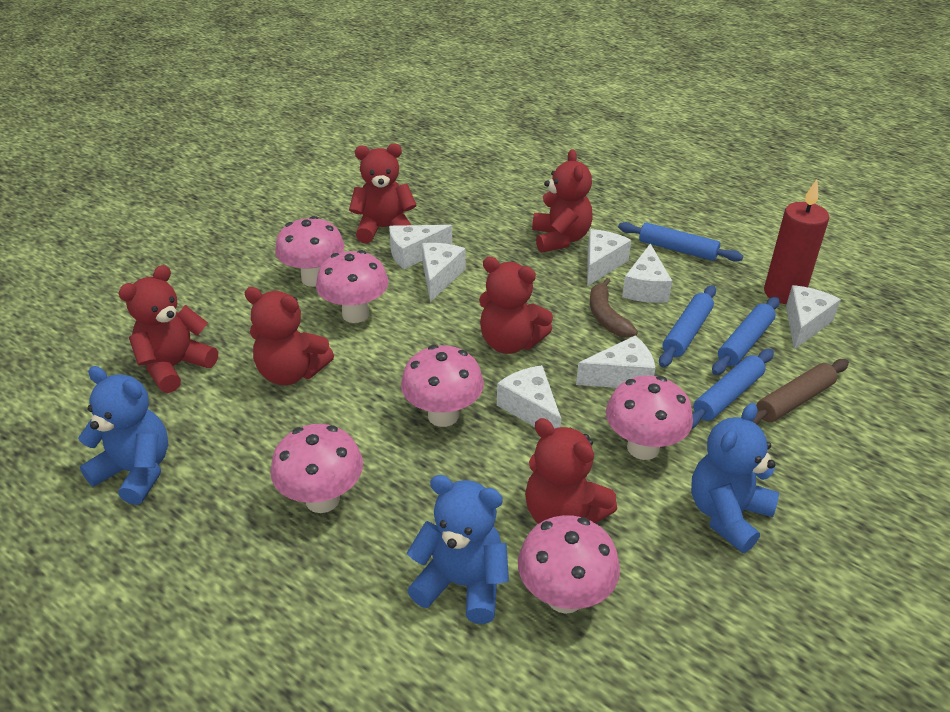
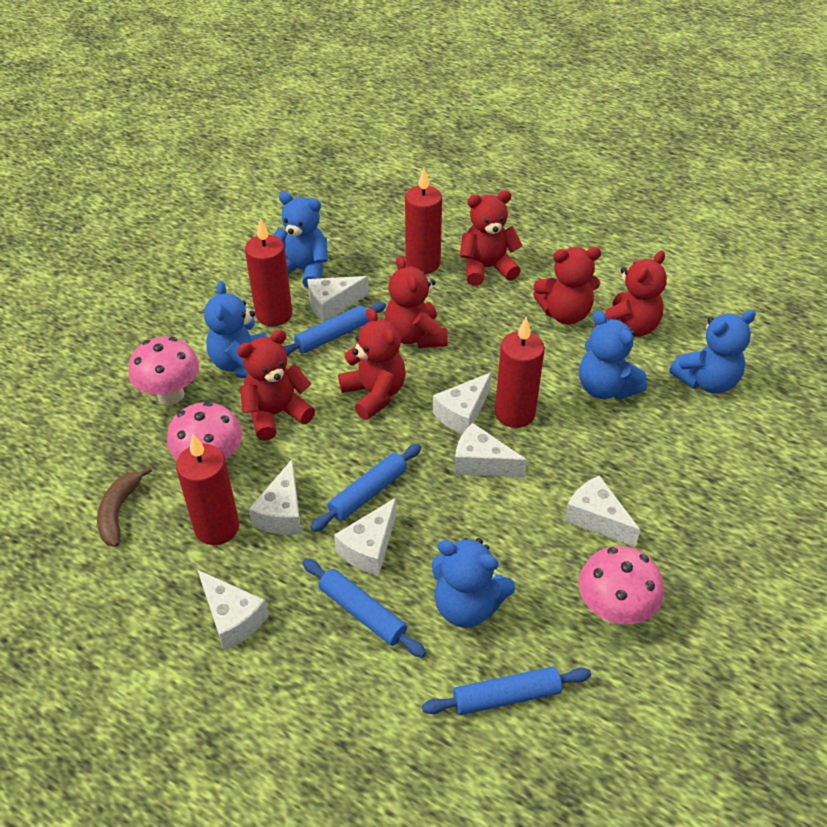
blue teddy bear: [78,366,168,505] [407,475,509,624] [691,403,779,553] = 3 -> [204,281,267,378] [274,192,328,288] [432,538,516,628] [579,310,647,400] [669,310,756,394] = 5
brown rolling pin: [752,359,849,424] = 1 -> none = 0
pink mushroom: [271,424,363,513] [275,216,345,287] [316,250,389,323] [401,345,484,427] [518,515,620,614] [606,376,693,460] = 6 -> [129,337,199,405] [167,402,242,460] [578,546,664,625] = 3
red candle: [764,179,829,304] = 1 -> [176,434,239,545] [245,218,292,326] [405,168,442,274] [495,317,545,428] = 4

